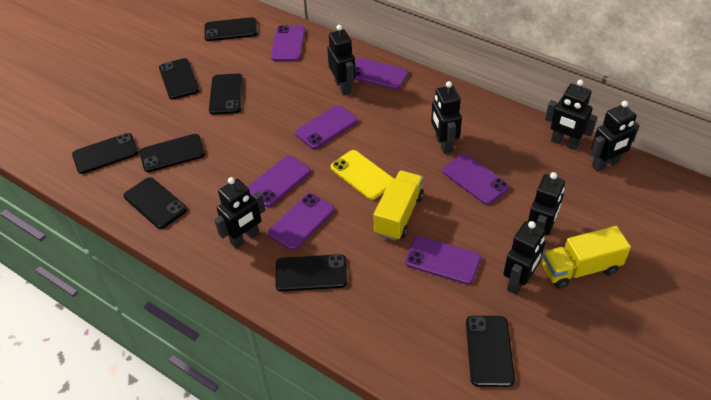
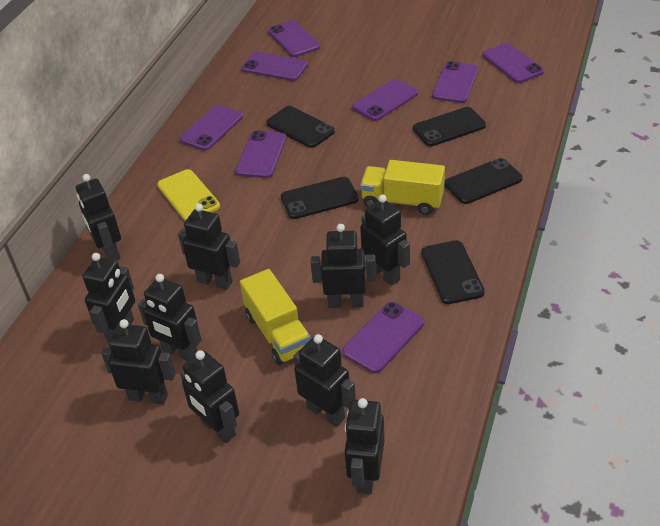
black phone: [72,133,139,174] [124,177,187,229] [139,134,205,172] [159,58,199,100] [204,17,257,41] [209,73,243,115] [275,254,347,291] [466,316,515,387] = 8 -> [266,106,335,148] [281,177,359,219] [413,107,486,146] [421,240,485,304] [444,158,523,204] = 5
black robot: [214,177,265,249] [327,25,356,95] [431,81,462,154] [503,221,545,295] [528,172,565,236] [545,79,597,150] [591,101,640,172] = 7 -> [76,174,121,260] [83,253,135,343] [101,319,176,404] [138,274,202,361] [178,204,240,290] [180,350,239,443] [293,334,356,427] [311,224,376,308] [345,398,384,495] [360,195,410,286] = 10
purple phone: [247,155,311,207] [268,193,335,250] [271,25,305,61] [295,105,358,149] [355,58,408,90] [405,236,481,285] [442,154,510,205] = 7 -> [179,105,243,151] [235,131,286,178] [242,52,308,81] [268,20,320,57] [342,302,424,373] [352,79,418,121] [432,61,479,103] [482,43,544,83] = 8

